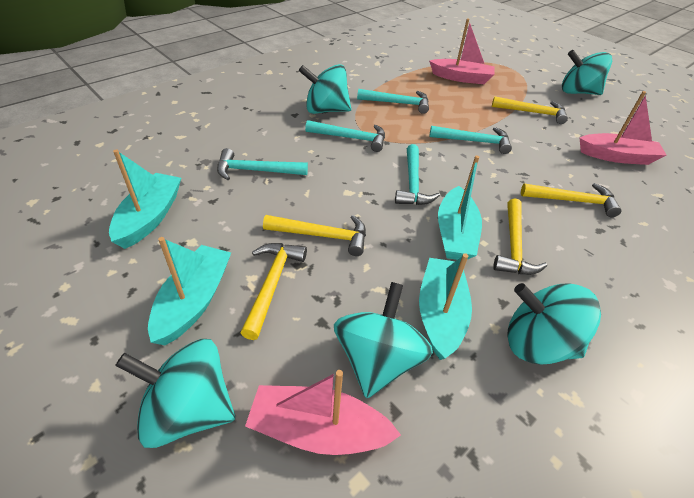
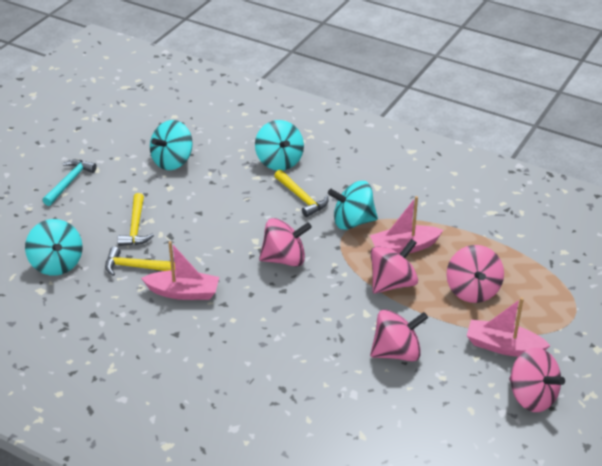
pink spinning top: none = 0 -> [259,218,312,267] [370,309,428,361] [371,239,418,294] [447,245,504,303] [509,347,565,412] = 5
turquoise boat: [109,149,181,249] [148,237,231,345] [419,253,472,360] [438,155,482,260] = 4 -> none = 0
turquoise hammer: [217,148,308,180] [305,120,385,152] [357,89,429,114] [395,144,440,205] [429,126,512,154] = 5 -> [43,159,97,206] = 1
turquoise spinning top: [115,339,235,448] [299,64,351,114] [334,282,433,398] [507,283,601,365] [562,50,612,95] = 5 -> [25,219,83,276] [150,120,193,170] [255,120,304,170] [328,181,378,230] = 4
yellow hammer: [241,243,307,340] [263,215,366,256] [492,96,568,124] [493,198,547,275] [521,183,621,217] = 5 -> [105,247,175,276] [117,193,154,246] [274,170,328,217] = 3

